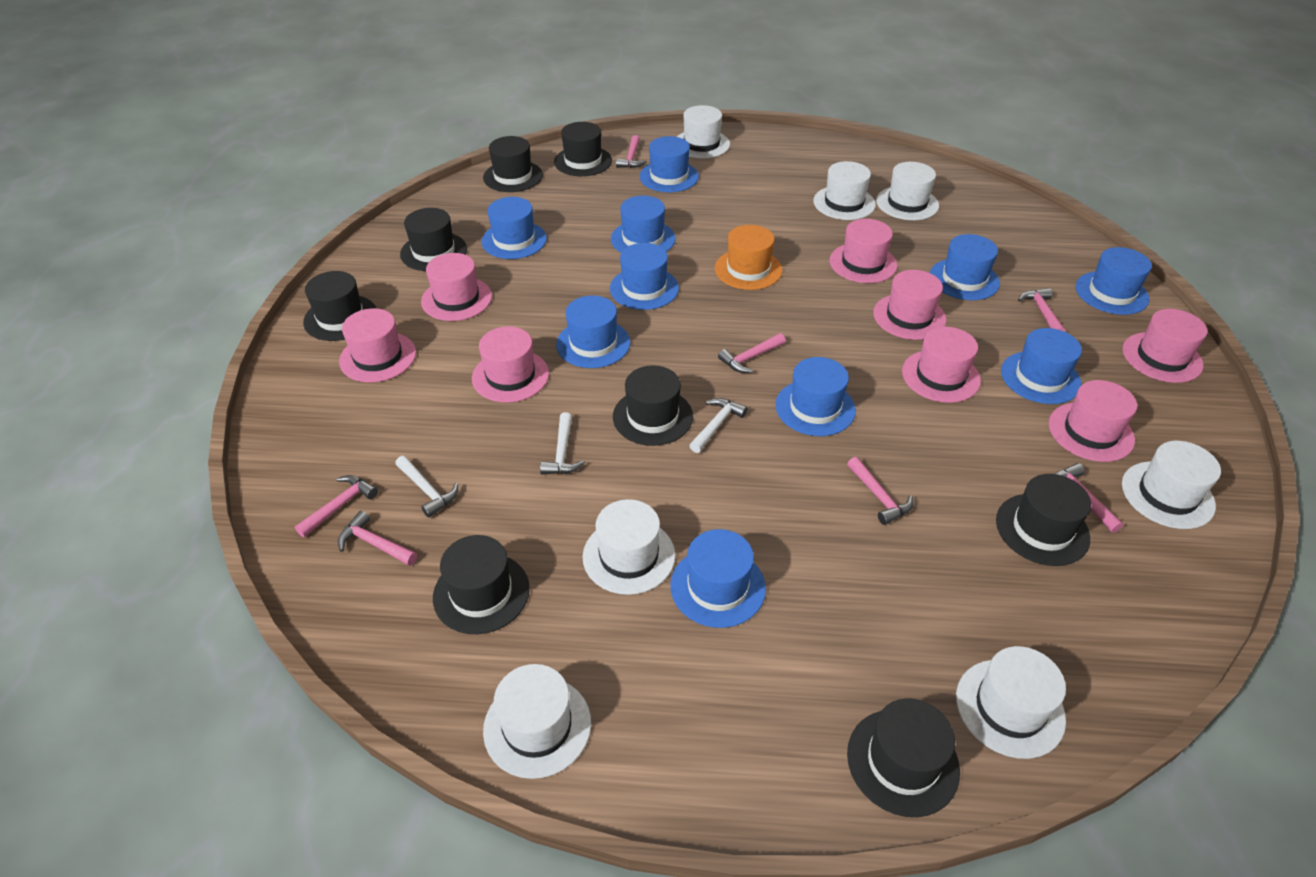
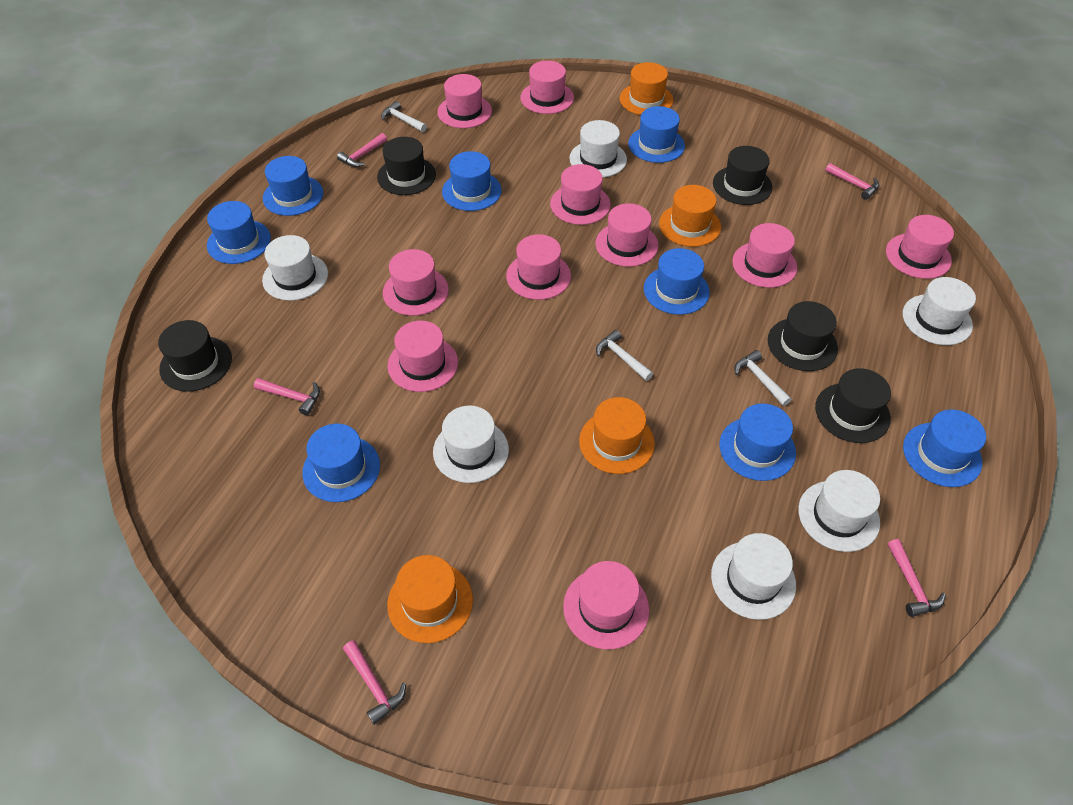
black hat: [303,271,376,341] [400,208,467,271] [433,535,530,634] [483,136,543,192] [554,122,612,176] [613,365,693,446] [847,698,960,817] [996,474,1091,566] = 8 -> [158,320,232,392] [377,137,436,195] [713,146,773,205] [768,301,838,371] [815,368,891,443] = 5
blue hat: [481,197,547,259] [556,295,630,368] [610,243,679,310] [611,196,676,253] [639,136,699,193] [670,529,766,628] [775,357,856,436] [930,234,1000,300] [1001,328,1082,404] [1076,247,1152,315] = 10 -> [207,201,271,264] [263,156,323,216] [302,424,380,502] [442,151,502,211] [628,106,685,163] [644,248,710,315] [719,403,796,481] [903,409,986,487] = 8
orange hat: [715,225,782,290] = 1 -> [387,555,473,643] [579,397,655,474] [620,62,673,115] [659,185,721,247] = 4
pink hammer: [295,475,378,537] [338,511,417,566] [616,135,647,168] [718,333,786,373] [847,457,913,525] [1018,288,1065,332] [1055,463,1123,533] = 7 -> [254,378,320,415] [337,133,387,167] [343,640,406,725] [825,163,879,200] [887,539,946,617] = 5
pink hat: [339,308,416,382] [421,253,492,321] [472,327,549,403] [830,219,897,283] [873,270,946,340] [902,327,981,403] [1049,380,1137,462] [1123,309,1208,383] = 8 -> [383,249,449,316] [388,321,458,392] [437,74,492,128] [506,234,571,300] [520,61,574,114] [550,164,611,225] [563,561,649,650] [595,203,658,267] [732,223,797,288] [886,215,954,279] = 10
white hat: [483,664,591,779] [583,499,675,595] [677,105,730,158] [813,161,876,220] [876,162,939,220] [956,646,1066,759] [1122,441,1221,529] = 7 -> [262,235,328,301] [433,406,509,483] [569,120,627,177] [711,533,796,620] [798,470,880,552] [903,277,976,345] = 6

